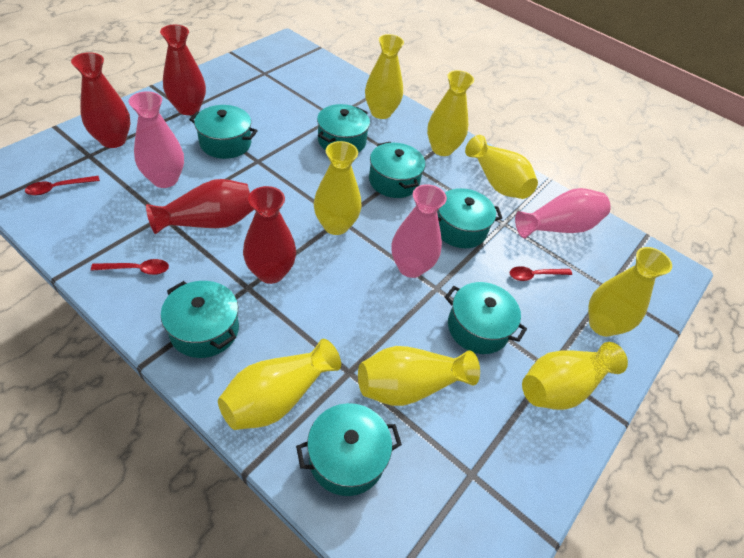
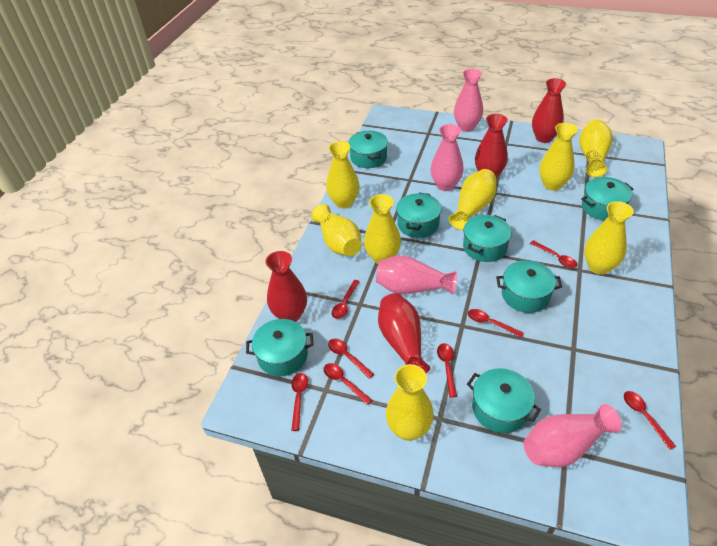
pink vase: [129,91,184,188] [391,184,447,278] [515,188,611,238] = 3 -> [376,256,457,294] [431,124,464,191] [454,69,483,132] [524,404,622,467] = 4
red spoon: [25,176,100,195] [91,259,169,275] [510,266,572,281] = 3 -> [291,373,308,431] [323,363,372,405] [328,339,374,379] [332,280,360,319] [437,343,457,398] [468,309,524,338] [530,240,577,268] [624,391,676,450] = 8

